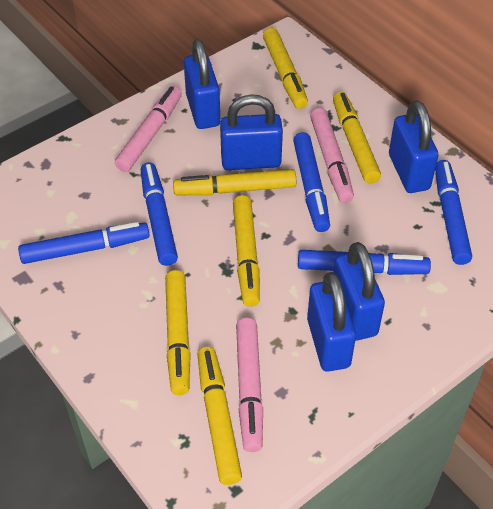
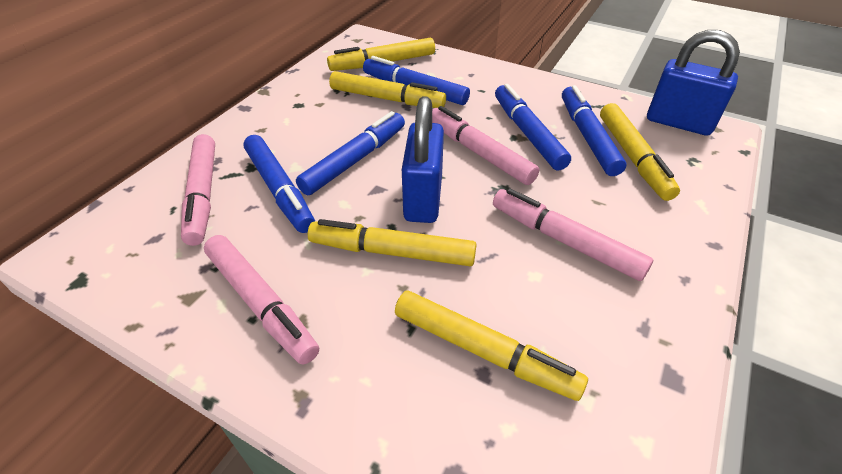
blue padlock: [184,39,220,129] [220,94,283,170] [307,272,356,372] [334,242,385,341] [389,100,439,193] = 5 -> [402,96,444,223] [647,30,740,136] = 2
pink marker: [115,86,182,172] [236,318,263,452] [310,108,354,203] = 3 -> [181,134,215,246] [204,235,319,365] [432,106,539,185] [493,188,653,281] = 4
yellow marker: [165,270,191,395] [173,169,296,195] [197,347,242,485] [233,195,260,307] [263,28,308,109] [333,92,381,184] = 6 -> [308,219,477,266] [327,38,435,71] [329,71,446,108] [395,291,588,401] [600,103,680,201] = 5

